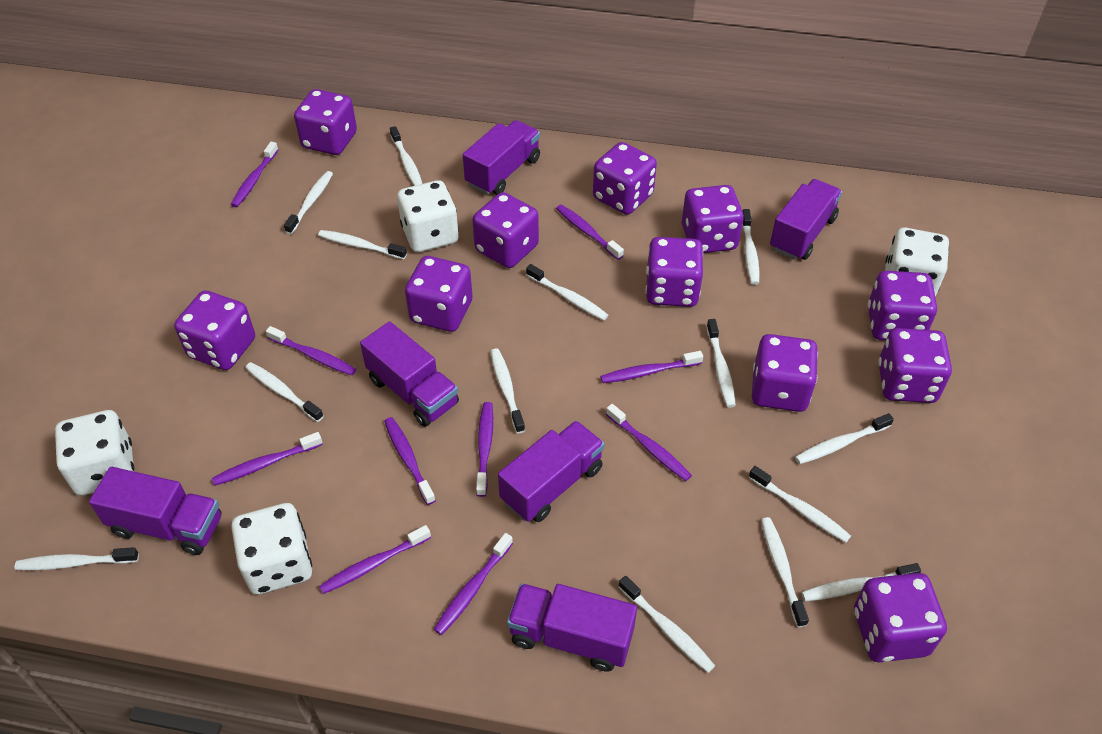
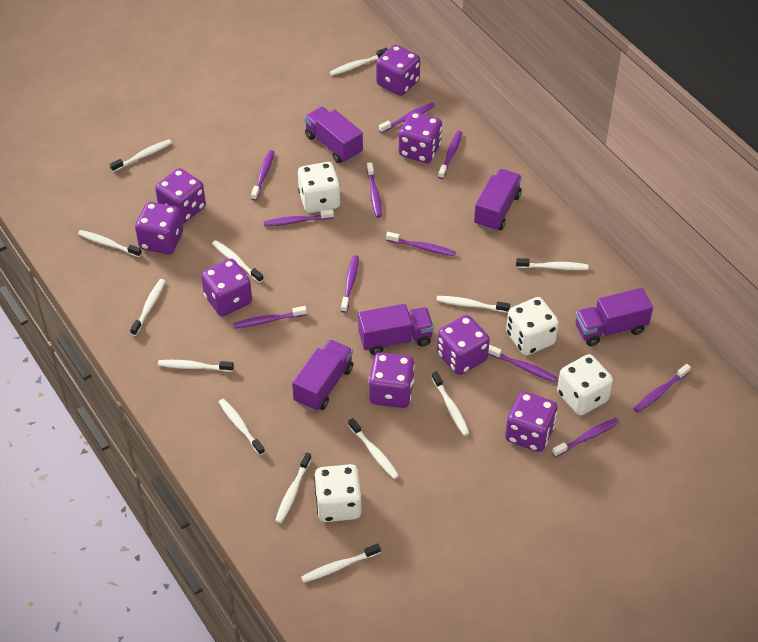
purple dice: [174,290,255,370] [294,89,357,155] [405,256,473,332] [472,192,539,268] [593,142,657,215] [645,237,703,307] [682,185,744,253] [752,334,818,412] [854,573,947,662] [868,271,937,340] [878,328,952,403] = 11 -> [135,202,183,254] [155,168,206,224] [201,258,252,316] [369,353,415,408] [376,45,420,96] [399,112,442,163] [437,315,490,375] [505,391,558,452] = 8
purple toothbrush: [212,432,323,486] [231,142,278,207] [266,326,356,375] [319,525,431,594] [384,417,436,505] [434,533,513,635] [476,402,493,497] [556,204,624,260] [600,351,703,383] [606,404,692,481] = 10 -> [233,306,307,329] [251,150,274,201] [264,209,334,226] [341,255,359,313] [367,162,382,218] [379,103,435,133] [386,232,456,256] [438,131,462,179] [488,345,558,383] [552,418,619,457] [634,364,691,413] = 11
purple truck: [89,467,221,555] [360,322,459,427] [463,120,540,195] [498,421,604,522] [507,583,637,672] [770,179,842,260] = 6 -> [292,339,353,411] [304,107,363,163] [358,304,434,355] [474,169,522,231] [575,288,653,346] = 5
white toothbrush: [15,547,139,570] [245,362,324,422] [284,171,333,234] [318,230,407,259] [390,126,423,186] [490,348,525,433] [526,264,608,320] [619,576,715,673] [706,319,736,408] [742,209,759,285] [749,466,851,543] [761,517,809,627] [795,413,894,464] [802,563,921,601] = 14 -> [78,230,142,257] [110,139,172,172] [130,279,165,336] [158,360,234,372] [212,240,264,283] [219,399,265,455] [275,452,311,523] [301,544,381,583] [330,48,388,76] [348,418,399,479] [432,371,469,436] [436,296,510,313] [516,258,588,270] = 13

